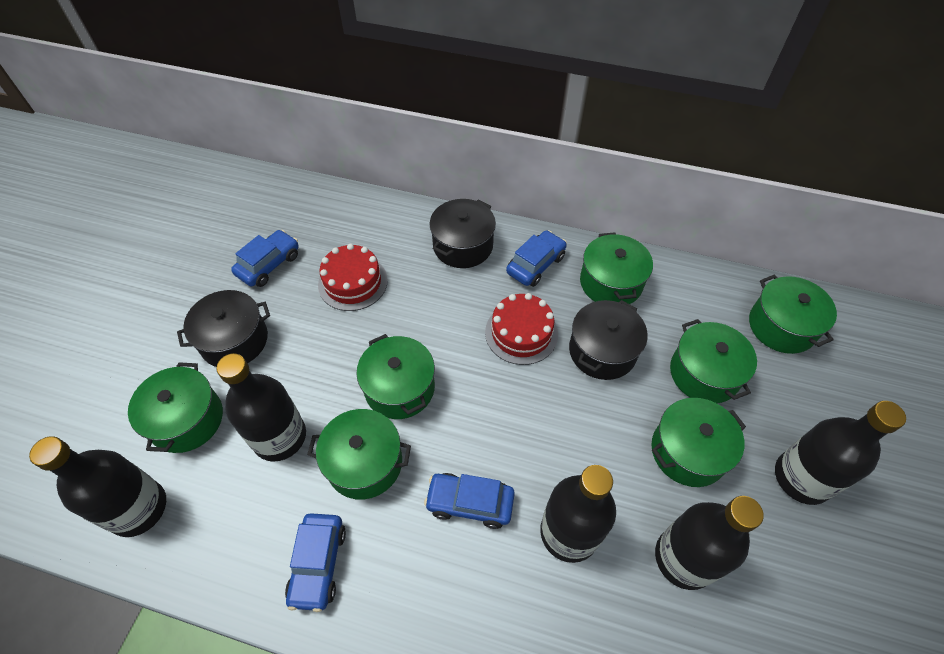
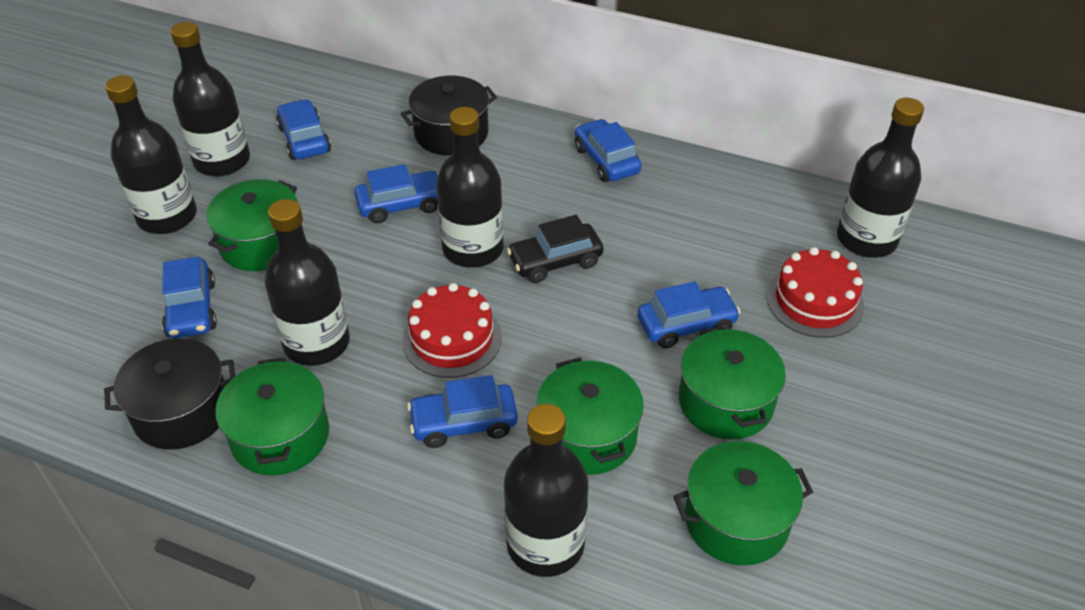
black bottle: [29,436,166,537] [216,353,306,462] [540,465,616,563] [655,496,764,590] [775,401,906,505] = 5 -> [105,75,197,234] [171,22,250,176] [264,199,350,366] [436,107,503,268] [504,404,588,577] [837,98,924,258] = 6
black car: none = 0 -> [507,215,604,283] = 1
black pot: [177,290,270,367] [430,199,496,268] [569,300,648,380] = 3 -> [104,338,235,449] [401,76,497,155] = 2
blue car: [231,230,299,287] [285,513,346,612] [424,473,515,529] [506,230,567,287] = 4 -> [162,257,217,339] [276,99,331,160] [354,164,439,223] [407,375,518,448] [574,119,641,182] [637,281,741,348] = 6
green pot: [128,362,223,453] [307,409,411,500] [356,334,435,419] [580,232,653,304] [652,398,746,487] [670,319,757,403] [749,274,837,354] = 7 -> [206,179,298,271] [215,358,329,476] [537,357,644,475] [674,441,813,566] [679,326,786,439] = 5

